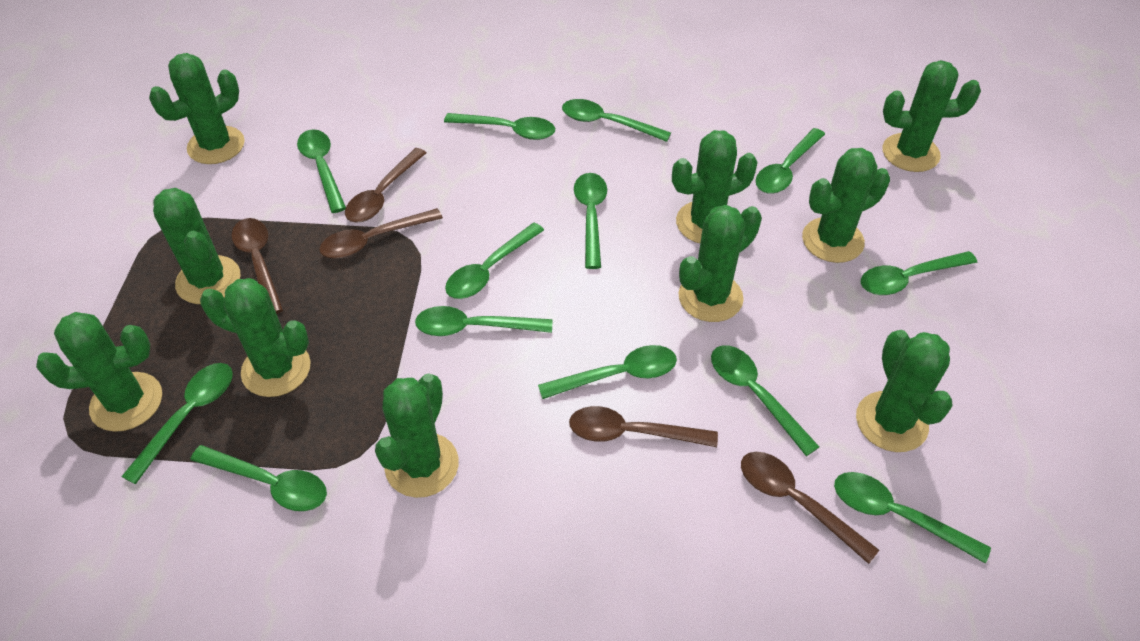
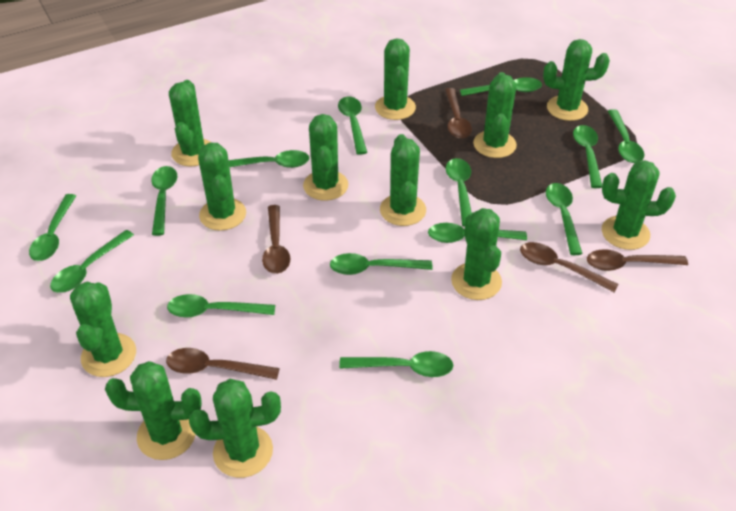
green cactus: [36,312,162,432] [149,53,245,164] [153,188,241,304] [200,278,311,397] [375,373,459,498] [672,130,758,243] [678,205,762,322] [802,148,890,263] [856,330,953,452] [883,60,981,172] = 10 -> [70,282,136,377] [105,361,202,460] [169,80,210,167] [189,379,281,478] [198,142,246,231] [303,114,348,201] [375,38,416,120] [380,134,426,226] [451,208,502,300] [473,72,517,158] [543,39,610,121] [602,160,676,250] = 12
green spoon: [121,363,233,484] [190,445,327,511] [297,129,346,213] [415,306,552,336] [444,113,555,140] [445,223,544,299] [538,345,677,399] [562,99,671,142] [574,173,607,269] [711,345,819,456] [756,128,825,194] [834,472,991,564] [861,251,977,295] = 13 -> [29,194,76,261] [50,230,134,293] [151,166,177,236] [167,294,275,318] [229,150,309,168] [330,253,432,275] [338,97,367,155] [339,351,453,377] [428,223,527,243] [446,158,472,227] [460,77,542,96] [546,183,583,255] [573,125,602,188] [608,109,644,163] = 14

